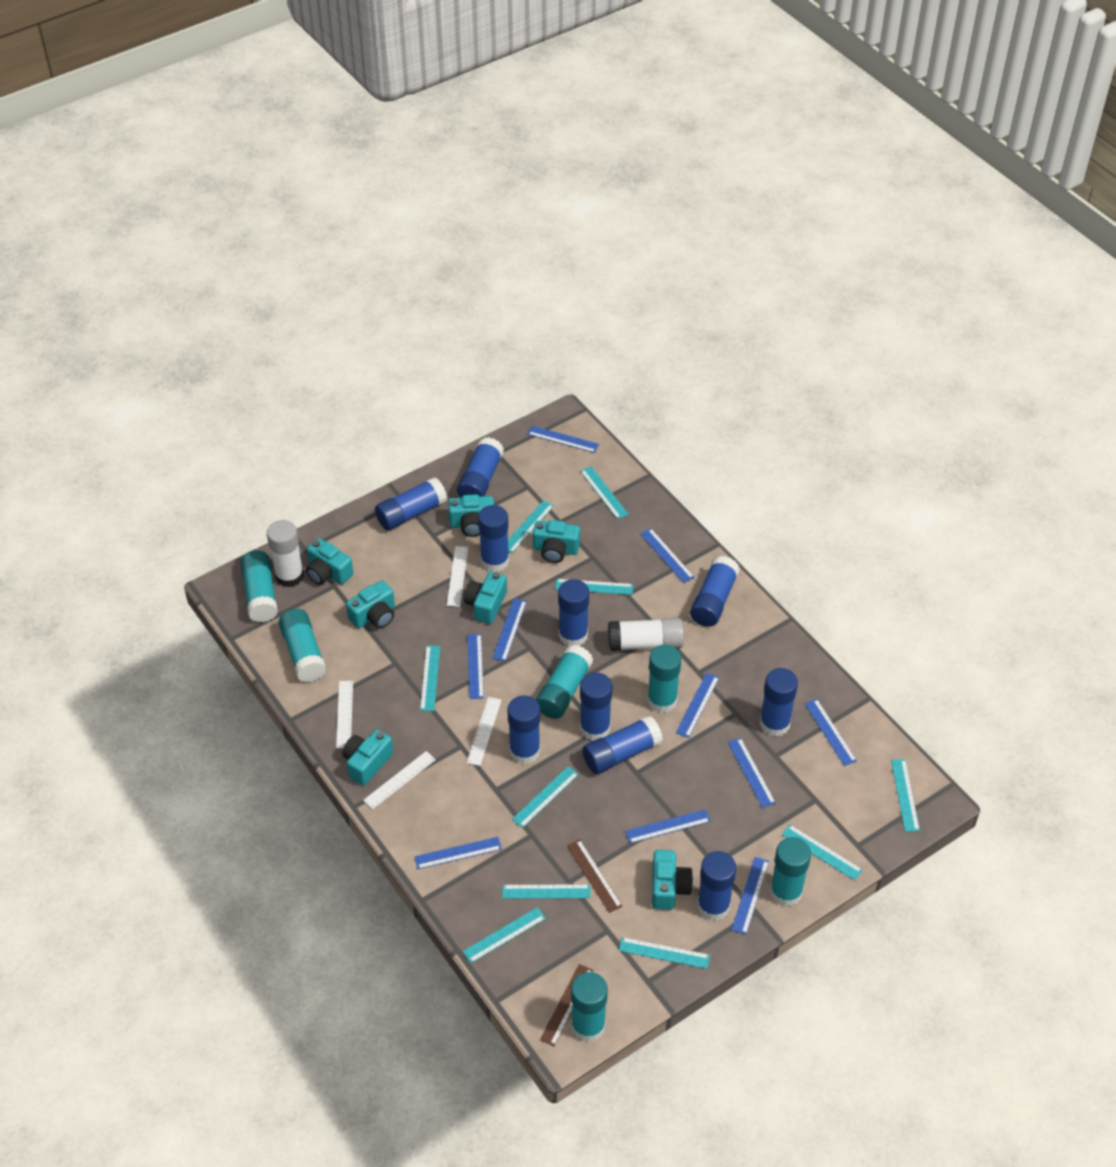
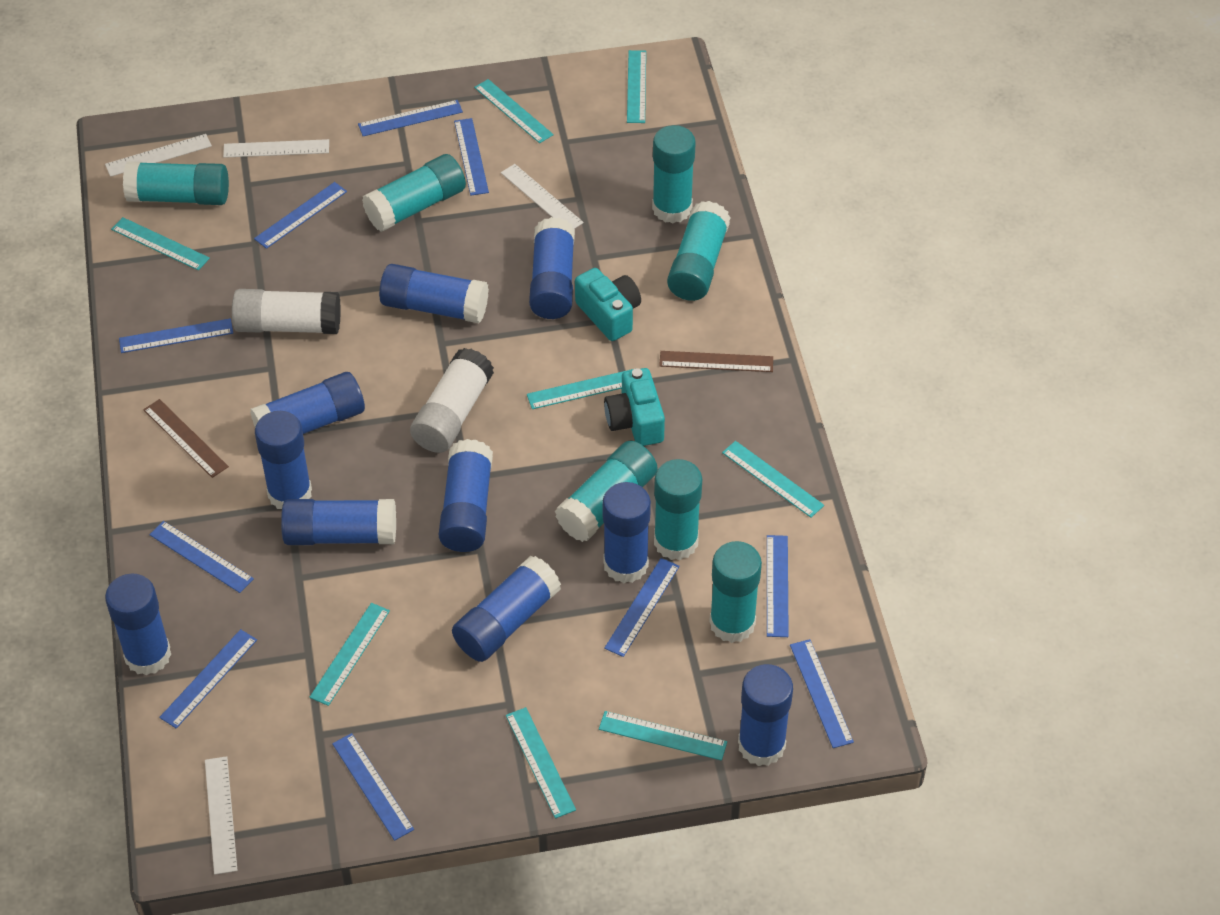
turquoise camera: [306,538,354,585] [342,729,393,786] [346,580,395,629] [448,494,494,537] [464,571,507,624] [533,520,580,563] [652,850,693,910] = 7 -> [575,268,641,341] [604,368,665,446] = 2
turquoise glue stick: [240,550,278,622] [279,609,327,682] [536,645,593,719] [571,972,608,1042] [647,645,682,713] [770,837,811,907] = 6 -> [123,161,229,205] [362,154,466,232] [555,441,657,542] [652,125,696,223] [654,459,702,560] [667,201,731,301] [709,541,762,643] = 7
turquoise ruler: [420,645,440,711] [463,907,546,963] [502,884,590,899] [508,500,554,553] [512,766,579,828] [555,579,633,595] [580,466,629,519] [619,937,710,969] [782,825,863,880] [891,759,920,832] = 10 -> [111,217,210,270] [310,603,390,706] [474,79,554,143] [506,707,576,818] [527,368,636,409] [599,711,727,760] [627,50,646,123] [722,441,824,518] = 8

